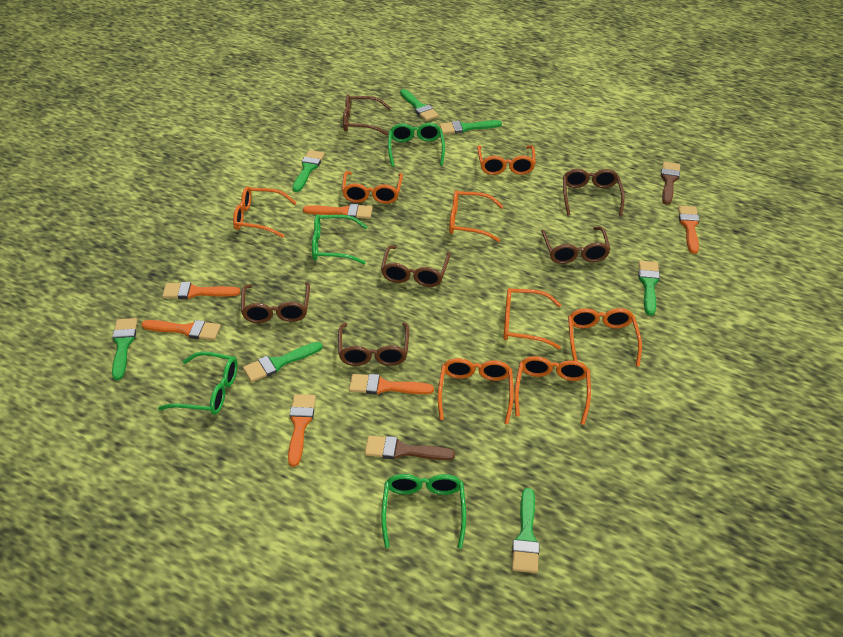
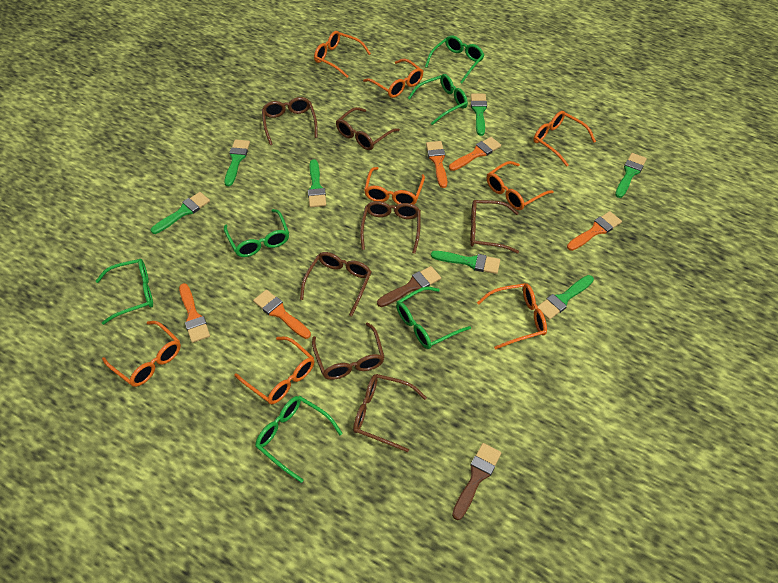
brown glasses: [241,282,310,323] [338,323,409,366] [343,95,391,136] [381,245,450,287] [541,227,611,264] [563,169,625,216] = 6 -> [262,97,318,145] [300,252,371,316] [312,322,385,380] [336,107,400,150] [353,374,427,452] [360,201,421,253] [470,200,519,253] = 7
green glasses: [158,352,238,415] [312,215,367,264] [381,474,466,549] [388,123,445,167] = 4 -> [96,259,153,325] [224,209,289,257] [255,396,343,483] [396,287,471,349] [408,74,468,125] [425,35,484,83] = 6
orange brush: [141,320,221,340] [162,282,241,299] [288,394,316,467] [303,204,373,219] [349,374,434,395] [678,206,699,254] = 6 -> [179,283,210,343] [253,290,311,339] [426,141,447,188] [449,137,501,171] [567,211,622,251] = 5

